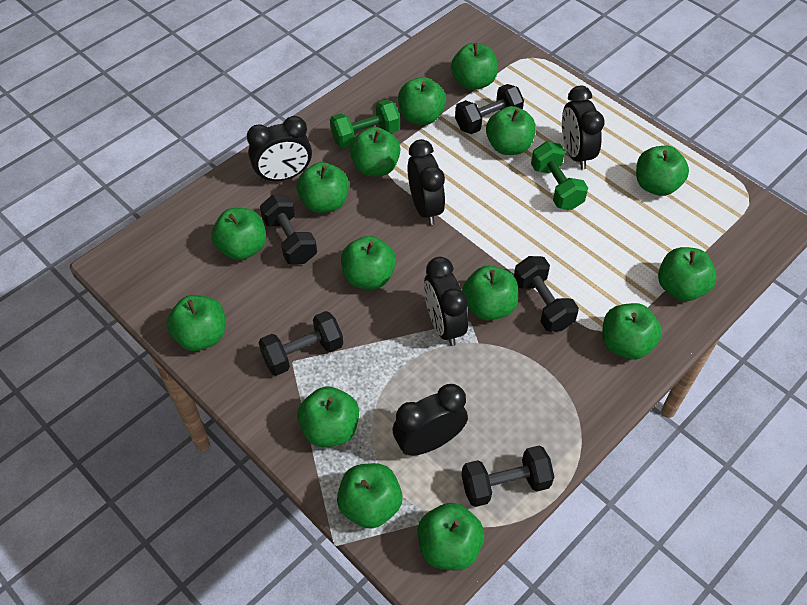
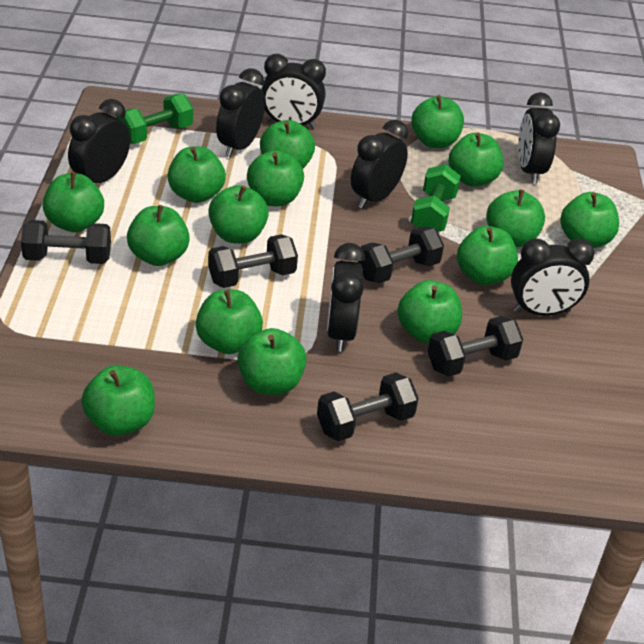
black clock: [247,116,312,182] [392,384,468,456] [408,139,445,225] [424,257,468,346] [562,86,604,170] = 5 -> [68,99,130,183] [216,68,265,158] [261,54,326,129] [327,243,365,352] [351,120,408,209] [511,238,594,316] [518,92,560,184] = 7

